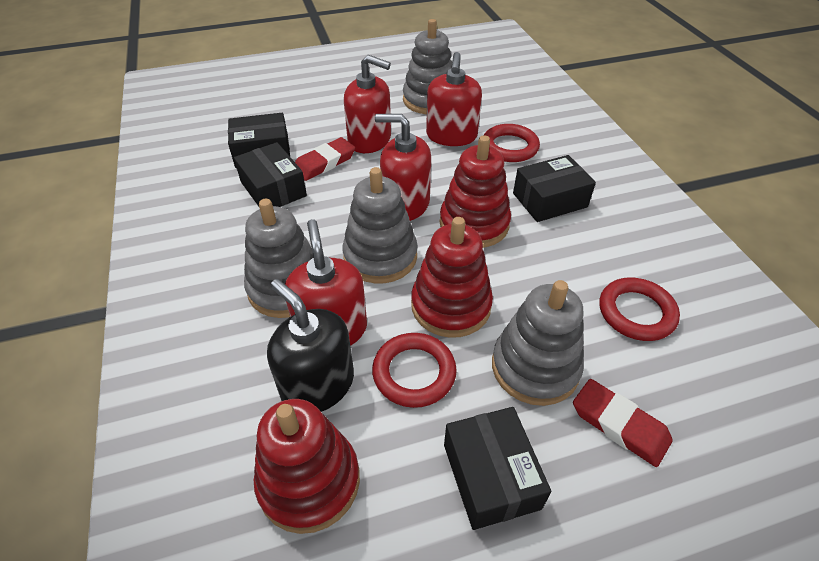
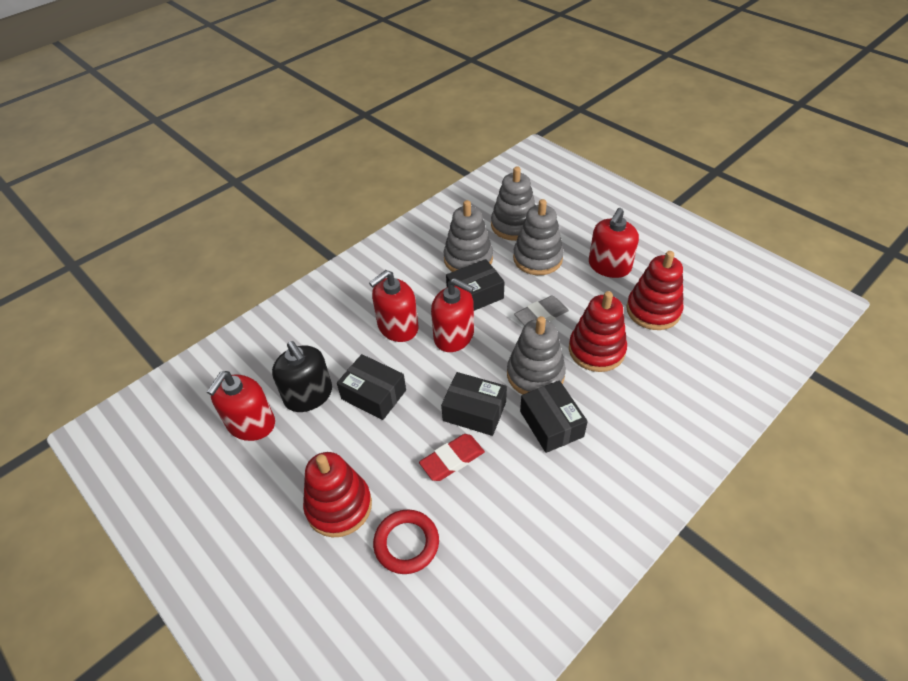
grey eraser: none = 0 -> [514,295,569,326] = 1
red eraser: [295,137,355,181] [573,379,673,467] = 2 -> [419,434,485,481] = 1
red ring: [372,333,457,408] [484,124,540,162] [600,277,680,341] = 3 -> [373,510,439,574] = 1

